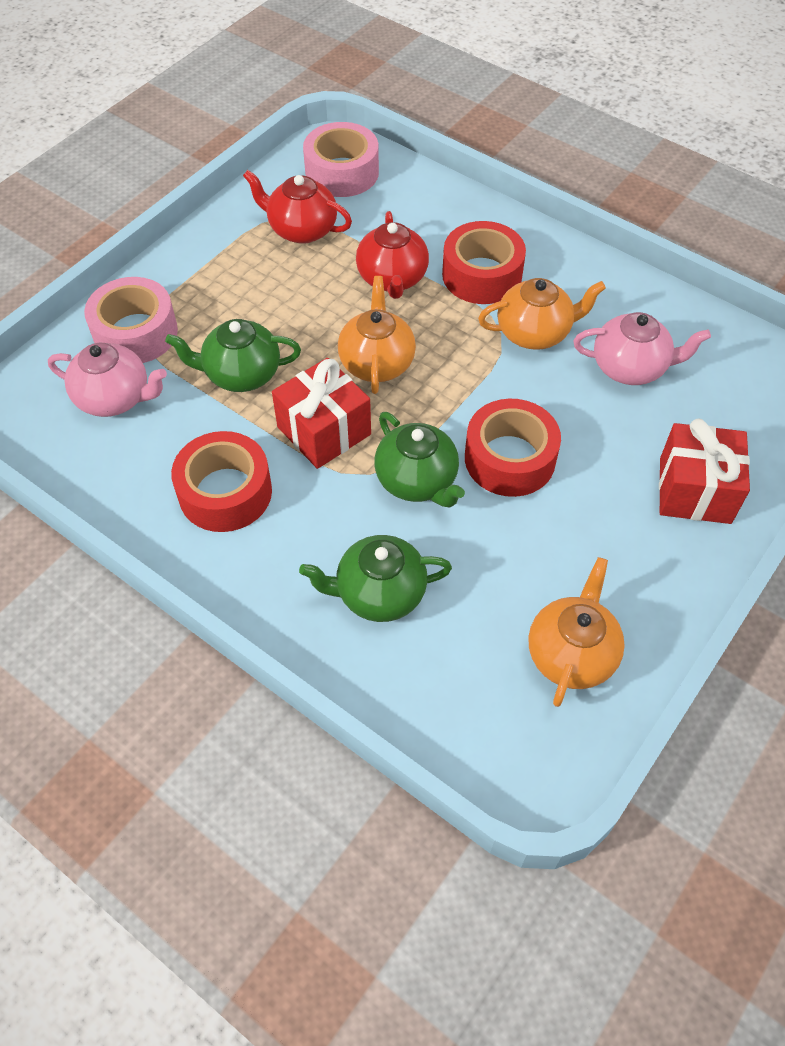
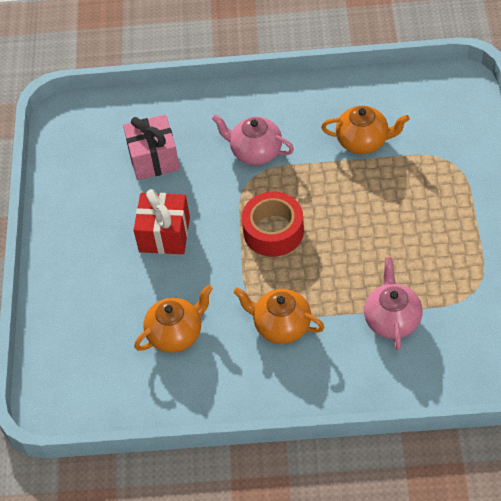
green teapot: [165,319,301,392] [299,535,452,622] [374,412,465,508] = 3 -> none = 0
pink gift: none = 0 -> [123,114,180,180] = 1
pink tape: [84,277,178,363] [303,122,379,197] = 2 -> none = 0
red gift: [272,358,371,469] [659,419,750,524] = 2 -> [133,189,190,254] = 1
red tape: [171,431,272,532] [442,221,526,304] [465,399,561,497] = 3 -> [242,191,304,257] = 1
red teapot: [243,170,352,244] [356,211,429,299] = 2 -> none = 0

